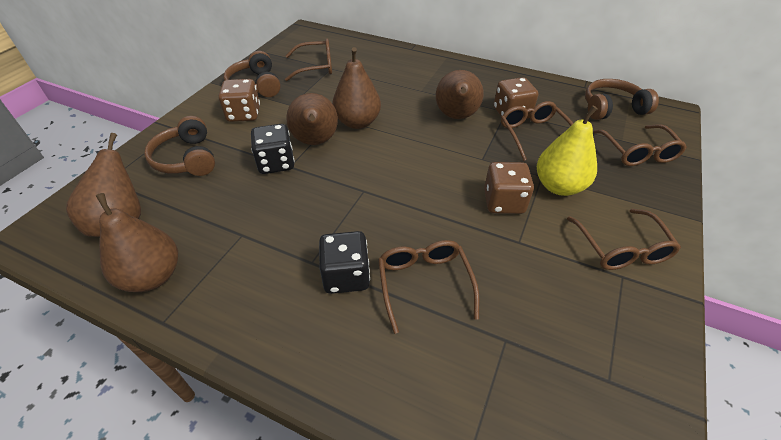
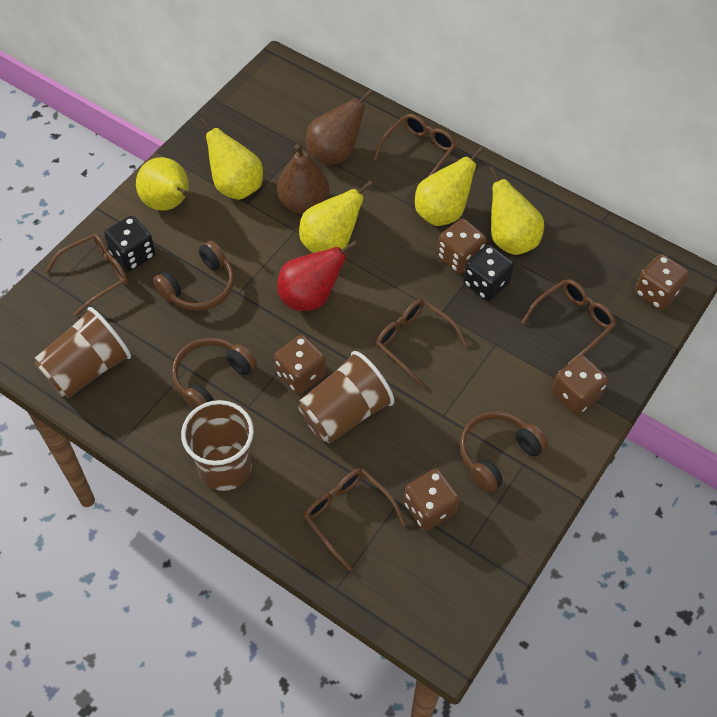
brown cup: none = 0 -> [35,307,131,398] [181,400,254,491] [298,351,394,443] = 3
brown dice: [219,79,260,122] [484,162,534,214] [494,77,538,119] = 3 -> [274,335,326,394] [404,469,460,531] [437,219,487,274] [552,355,608,415] [635,254,689,310] = 5
brown pear: [66,133,141,237] [95,193,178,292] [286,93,338,145] [332,47,381,129] [436,70,484,119] = 5 -> [277,144,329,214] [306,89,373,165] = 2
red pear: none = 0 -> [277,241,357,311] = 1
yellow pear: [537,106,598,196] = 1 -> [136,157,188,211] [199,117,263,200] [299,181,373,253] [415,147,484,226] [489,166,544,255] = 5

